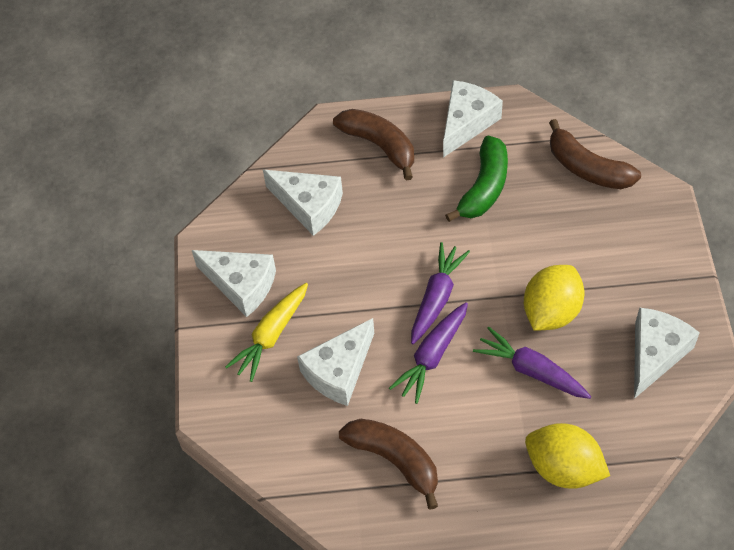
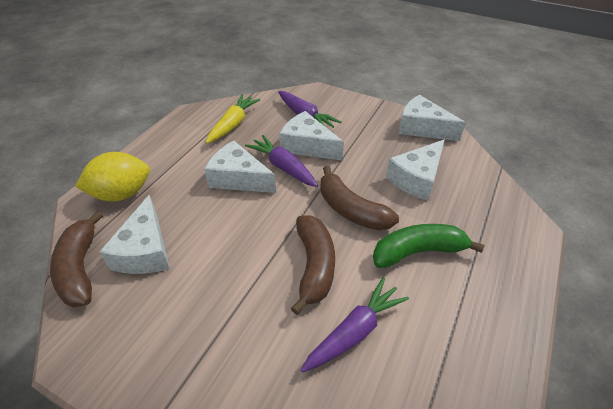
yellow lemon: [524,265,585,331] [525,423,610,489] = 2 -> [75,152,150,201] = 1

